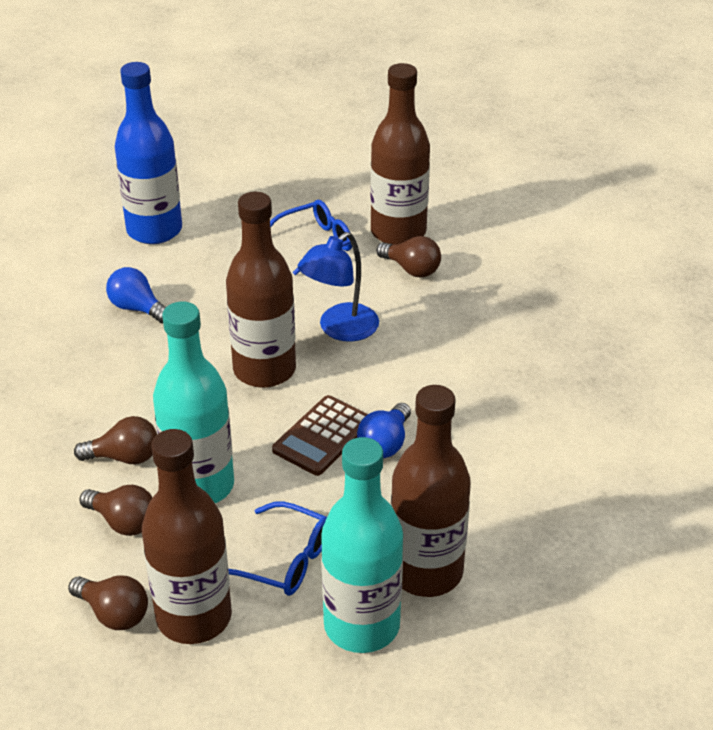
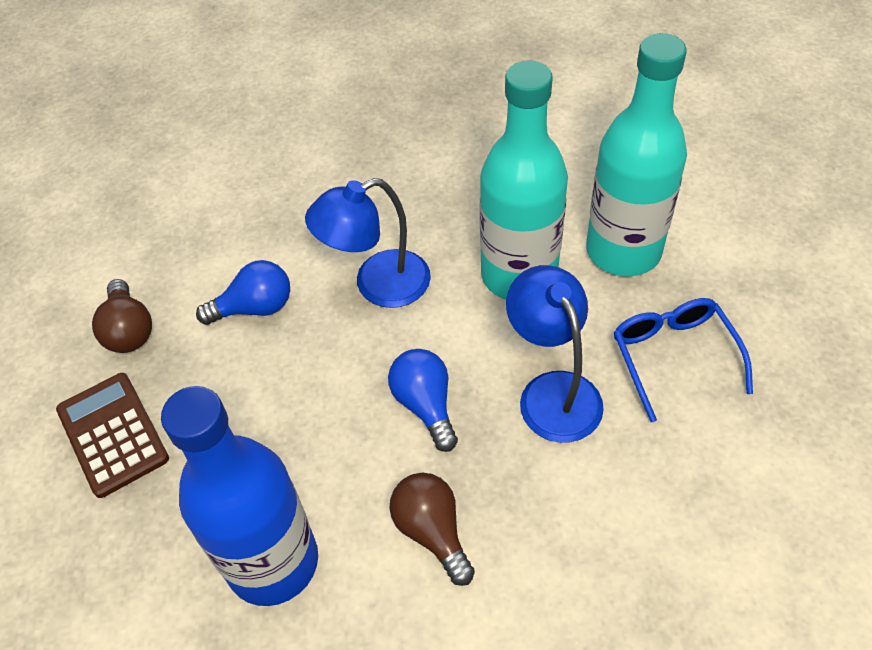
blue glasses: [228,501,327,596] [270,200,352,275] = 2 -> [614,298,753,422] = 1
blue lamp: [298,232,379,342] = 1 -> [305,178,431,308] [506,265,604,443] = 2
brown bottle: [142,429,232,644] [226,192,296,388] [370,63,430,244] [391,385,471,597] = 4 -> none = 0
brown light bulb: [68,575,148,630] [74,416,157,464] [79,485,153,536] [376,236,441,278] = 4 -> [92,279,152,353] [389,473,475,586] = 2

